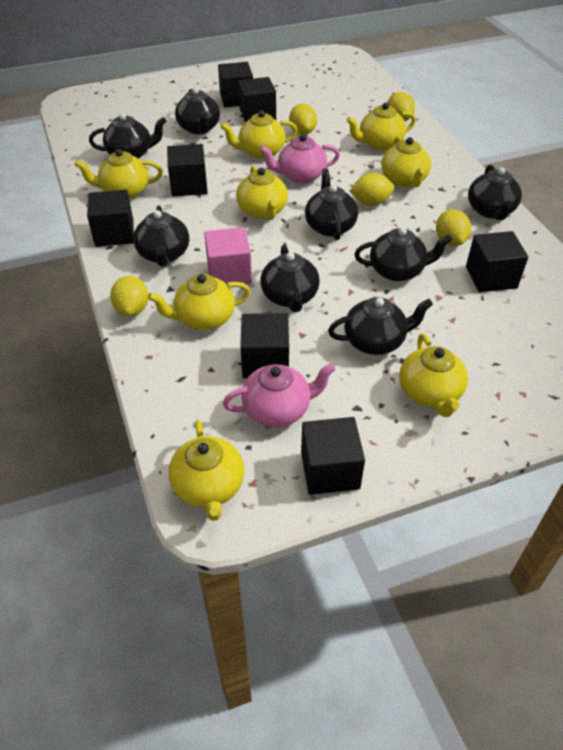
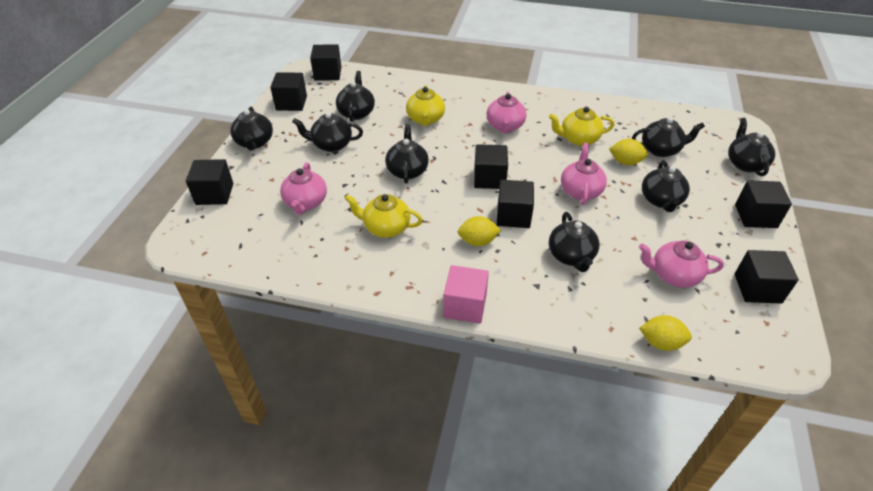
pink teapot: [223,363,335,427] [260,134,340,184] = 2 -> [280,162,327,215] [487,91,526,134] [561,143,607,205] [639,241,724,288] = 4
yellow lemon: [110,276,148,316] [289,104,317,134] [349,173,394,206] [387,92,415,121] [436,210,471,246] = 5 -> [458,216,501,246] [609,139,648,165] [639,315,692,351] = 3
yellow teapot: [75,149,163,199] [148,274,250,330] [169,420,244,521] [220,110,298,159] [236,166,288,220] [346,103,416,150] [381,137,431,188] [399,333,468,417] = 8 -> [344,194,423,238] [406,85,445,126] [549,107,614,146] = 3

